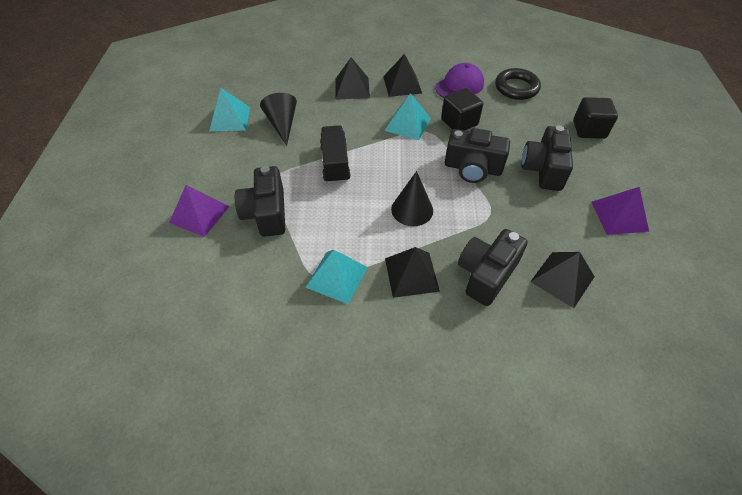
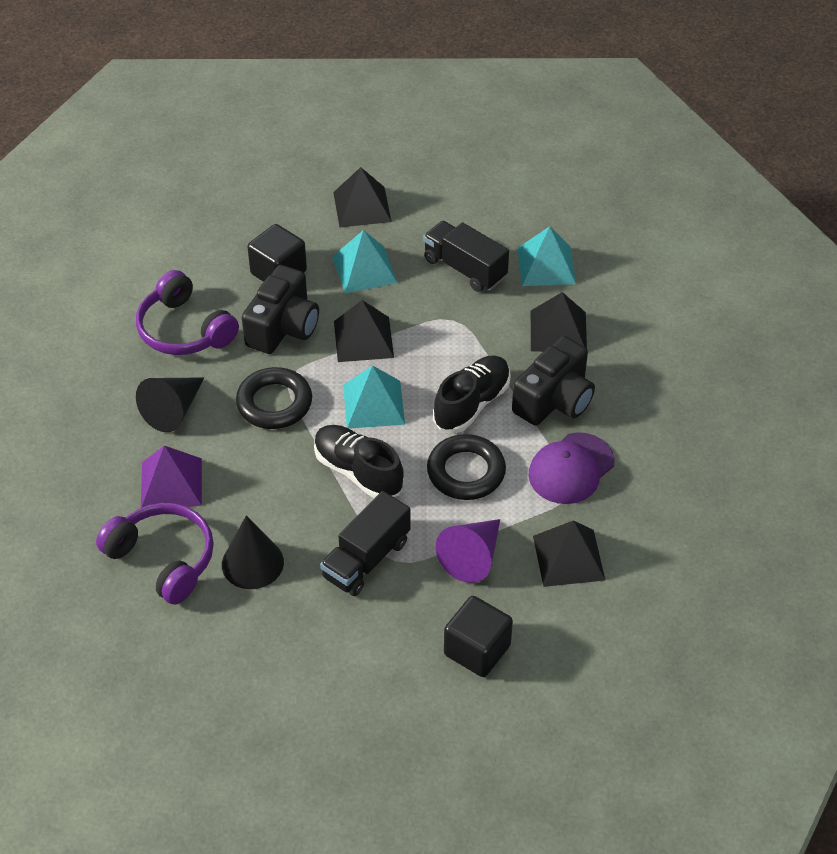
black camera: [235,166,285,237] [445,128,510,183] [458,229,528,306] [521,125,573,191] = 4 -> [242,265,319,354] [512,336,595,426] = 2
black ring: [495,68,541,100] = 1 -> [236,367,312,429] [427,434,506,500] = 2
black shoe: none = 0 -> [314,425,404,498] [433,355,511,433] = 2
black truck: [320,125,351,184] = 1 -> [320,491,411,596] [423,221,509,292] = 2
purple cone: none = 0 -> [436,519,500,583] = 1
purple headphones: none = 0 -> [96,503,214,604] [136,270,239,355] = 2
purple pyramid: [169,185,230,237] [591,187,649,235] = 2 -> [141,446,202,508] = 1

